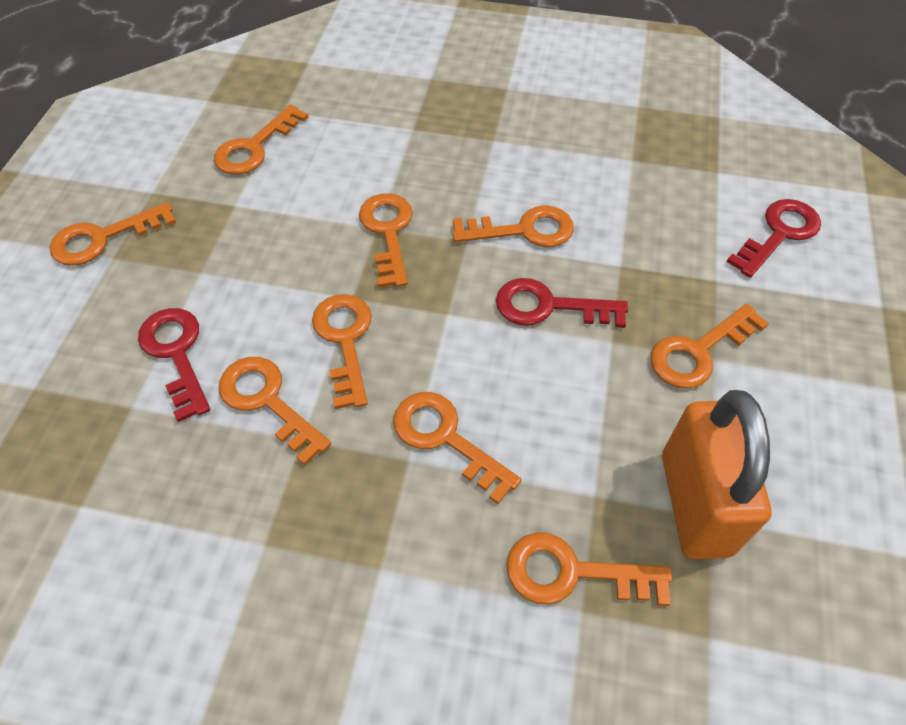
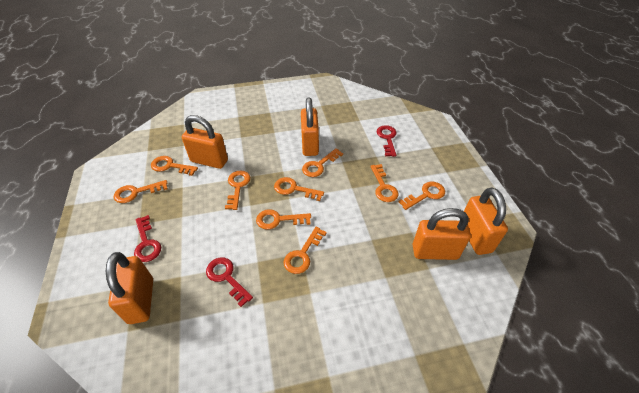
orange padlock: [662,390,772,559] = 1 -> [106,252,153,324] [182,115,228,169] [301,97,319,156] [412,208,471,260] [464,188,508,255] = 5

